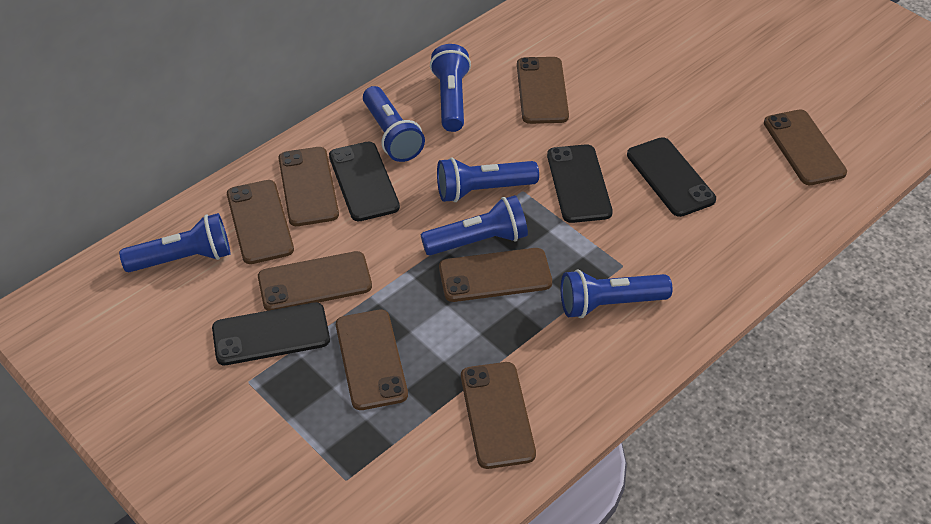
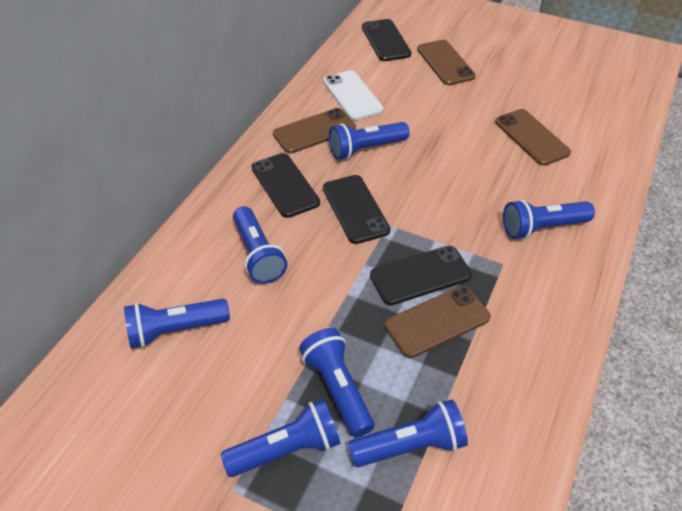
blue flashlight: [119,213,230,272] [363,86,425,162] [421,195,528,255] [430,44,471,132] [437,157,539,202] [561,269,672,318] = 6 -> [124,299,230,348] [221,399,340,477] [233,206,287,284] [299,328,374,438] [329,122,409,160] [348,399,468,467] [503,199,595,239] = 7
brown phone: [227,180,294,264] [258,251,372,311] [278,147,339,226] [336,310,408,410] [439,248,552,302] [461,362,536,469] [517,57,569,124] [764,109,847,185] = 8 -> [273,108,356,153] [385,286,491,358] [417,40,476,85] [495,109,571,166] = 4
white phone: none = 0 -> [323,70,384,121] = 1

